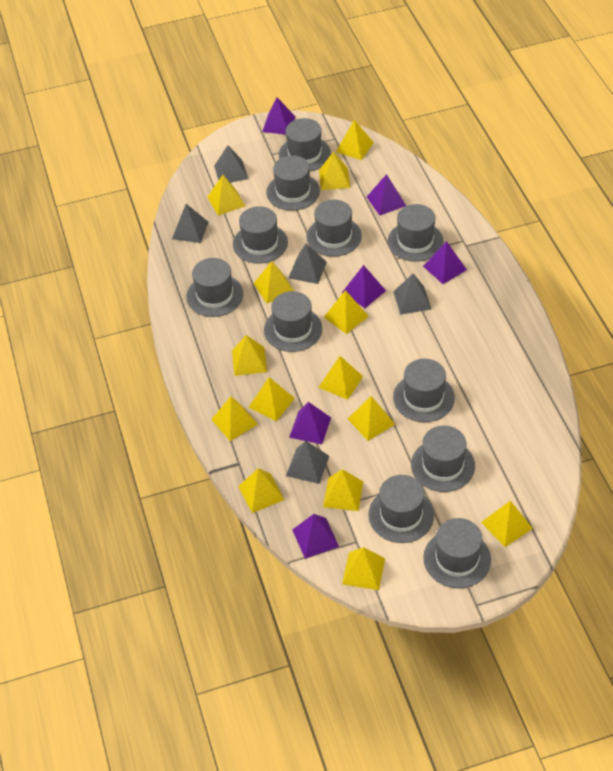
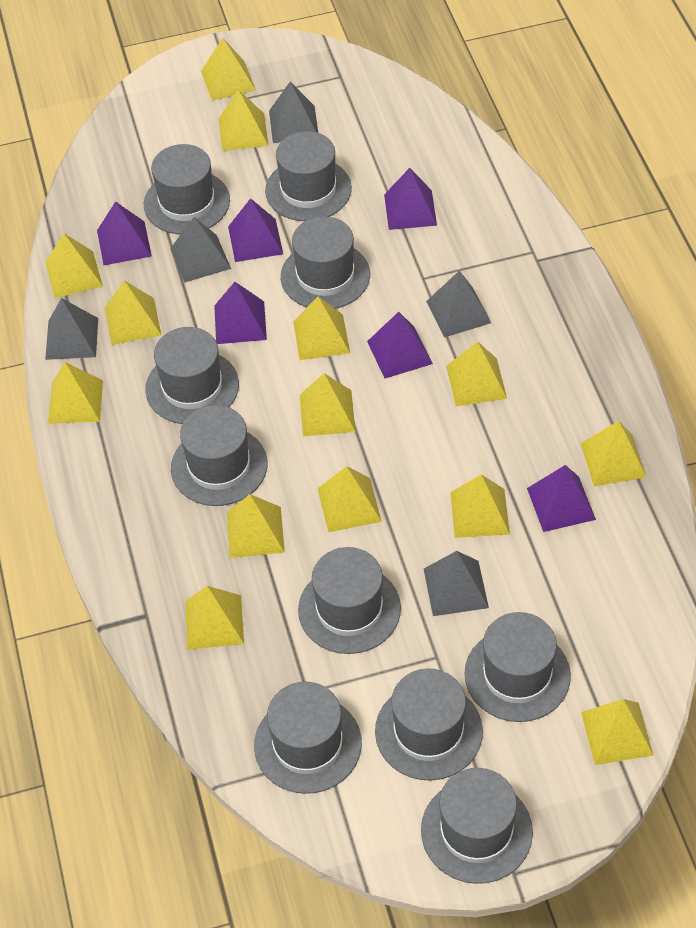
grey hat: [186,258,243,317] [233,206,288,264] [264,291,322,352] [266,155,320,211] [279,118,331,171] [306,199,362,257] [368,475,434,543] [388,204,444,262] [393,359,455,422] [411,426,475,492] [423,518,491,588] = 11 -> [144,144,230,234] [145,327,239,424] [171,405,267,506] [254,682,362,794] [265,131,352,221] [281,216,370,309] [298,547,401,654] [375,668,483,780] [421,768,533,884] [464,612,571,722] = 10

